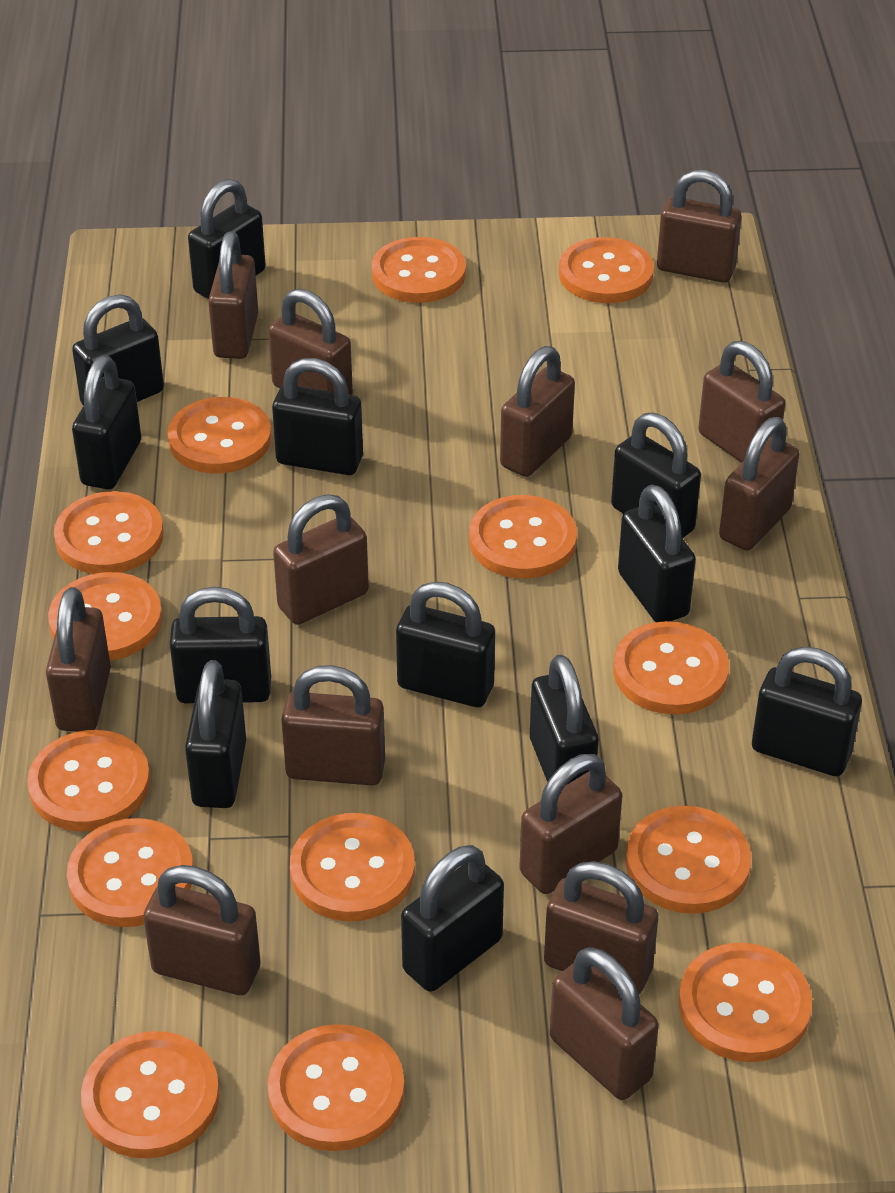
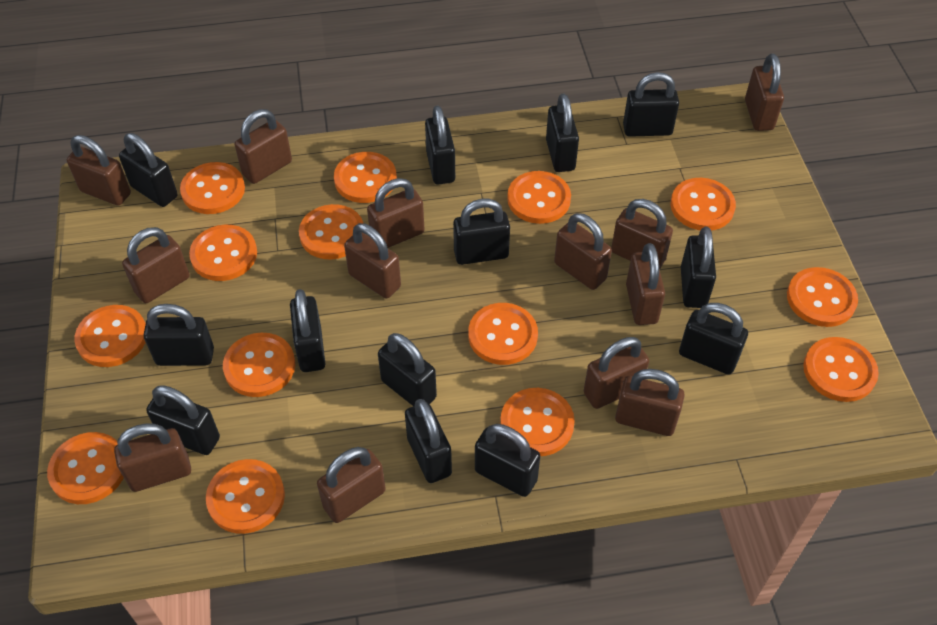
black padlock: [72,294,164,406] [72,356,141,489] [170,587,271,703] [185,660,246,808] [188,179,265,299] [272,358,363,475] [396,582,495,707] [401,845,504,992] [530,654,599,784] [611,413,701,538] [618,485,696,622] [752,647,862,776] = 12 -> [119,133,178,207] [144,304,214,366] [146,385,220,455] [290,289,325,372] [378,333,437,406] [405,399,452,483] [425,106,455,185] [453,199,510,265] [475,424,540,497] [546,94,579,172] [623,72,679,137] [679,303,748,375] [681,227,716,308] = 13

